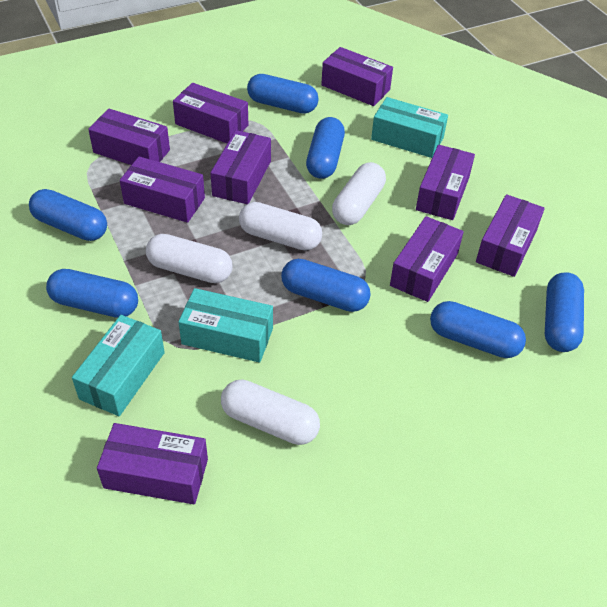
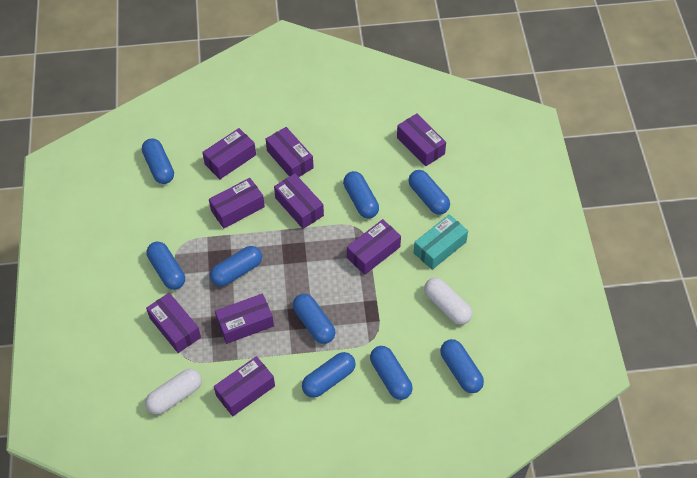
blue capsule: [29,189,107,241] [46,269,138,318] [247,74,319,114] [281,259,371,312] [306,117,345,179] [430,301,526,358] [545,272,584,352] = 7 -> [142,139,174,184] [147,242,185,290] [210,246,262,287] [293,294,335,344] [302,352,356,398] [343,171,379,219] [370,346,413,400] [408,170,450,215] [440,339,484,393] = 9
turquoise box: [72,315,165,416] [178,288,273,363] [371,97,448,158] = 3 -> [414,214,468,270] = 1
white capsule: [146,234,233,283] [221,379,320,445] [239,202,322,251] [332,162,386,225] = 4 -> [145,369,202,415] [424,278,472,325] = 2

